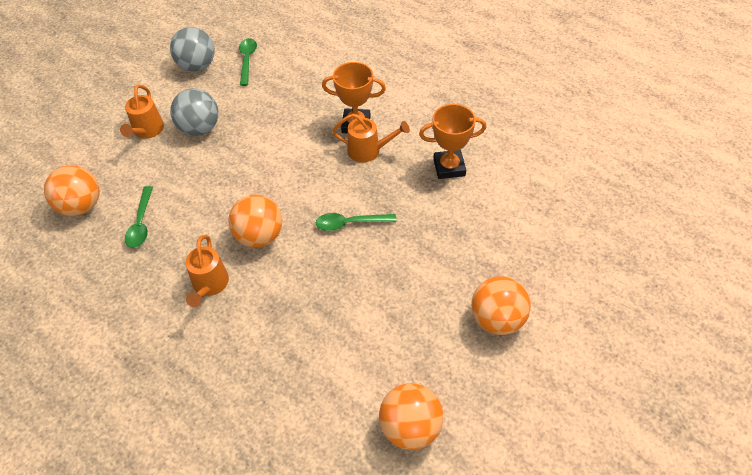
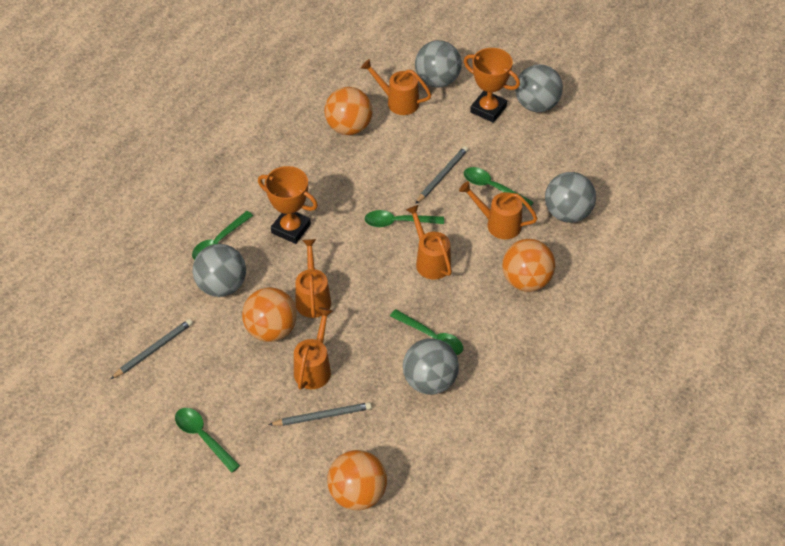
green spoon: [125,186,153,248] [239,38,257,86] [316,213,396,231] = 3 -> [175,408,240,473] [192,211,253,260] [365,210,444,227] [390,309,463,355] [464,167,534,206] = 5
grey ball: [170,27,215,71] [170,88,219,136] = 2 -> [193,244,246,297] [403,338,459,395] [415,40,462,88] [515,64,563,112] [545,172,596,223] = 5
grey pencil: none = 0 -> [111,319,193,379] [269,402,372,426] [415,146,468,204] = 3
orange watering can: [120,84,164,139] [185,235,229,307] [332,114,410,163] = 3 -> [294,307,333,390] [295,239,331,318] [361,59,431,115] [406,205,452,280] [459,181,538,239] = 5

